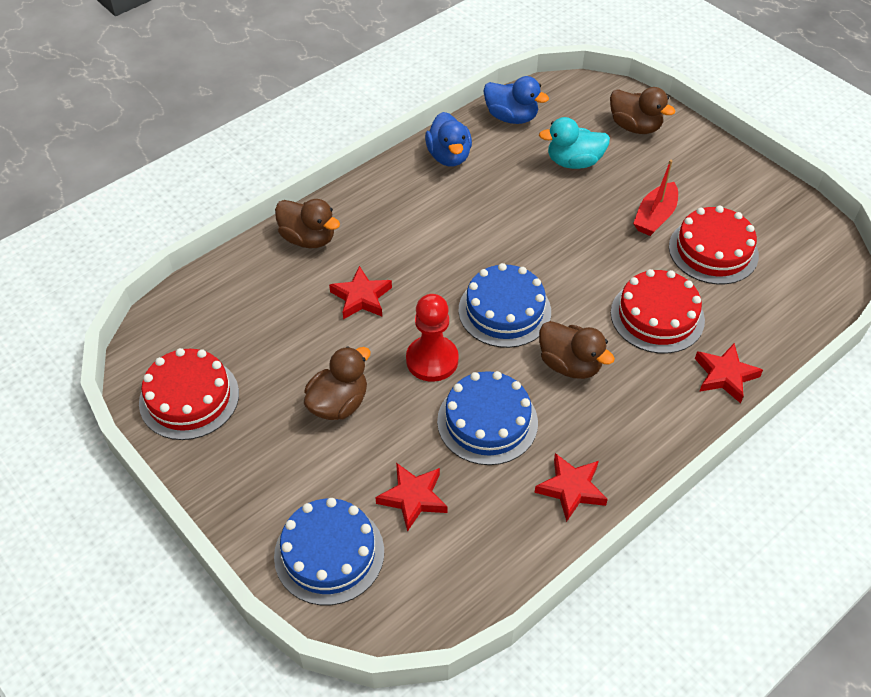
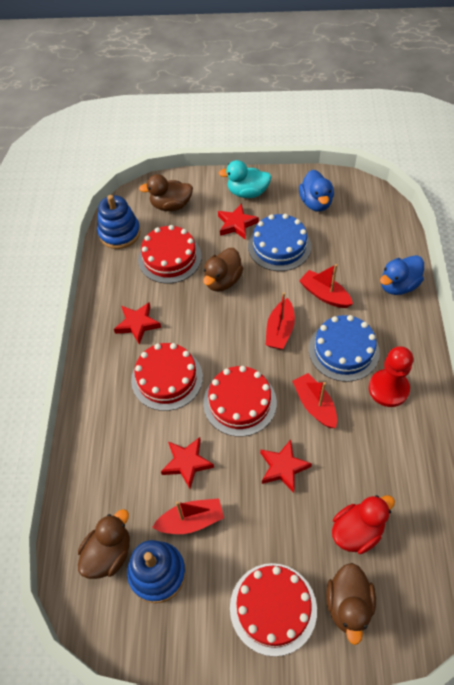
blue cake: [274,498,384,605] [437,371,538,465] [458,263,551,348] = 3 -> [248,214,311,271] [309,315,380,382] = 2
blue stacking toy: none = 0 -> [97,195,140,249] [127,540,186,603] = 2
red boat: [633,160,678,236] = 1 -> [152,498,224,534] [266,292,295,349] [292,373,337,428] [299,264,353,308] = 4
red cake: [139,348,239,440] [611,269,705,354] [669,206,759,284] = 3 -> [131,343,203,411] [138,225,202,283] [203,366,277,437] [230,563,317,657] = 4
red duck: none = 0 -> [332,495,395,554] = 1

